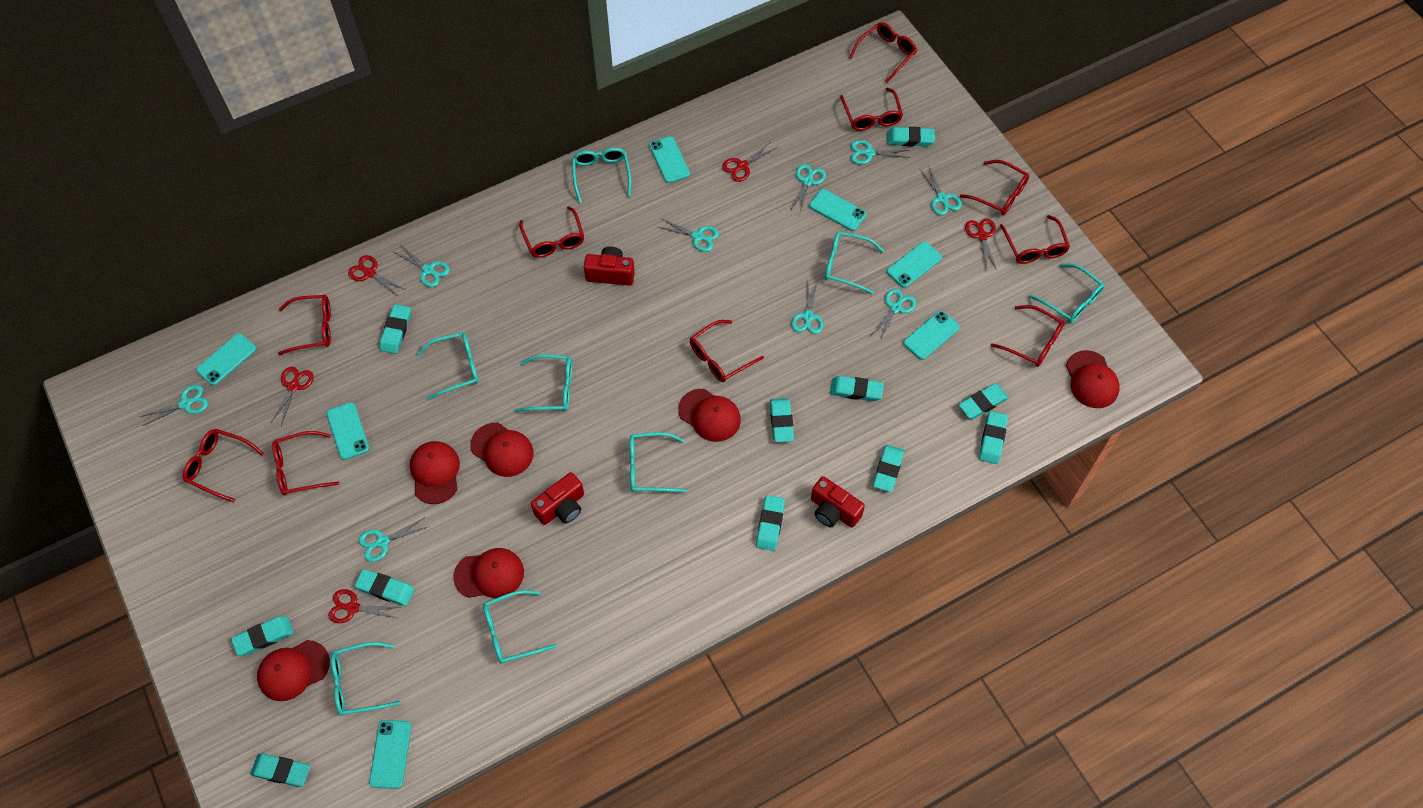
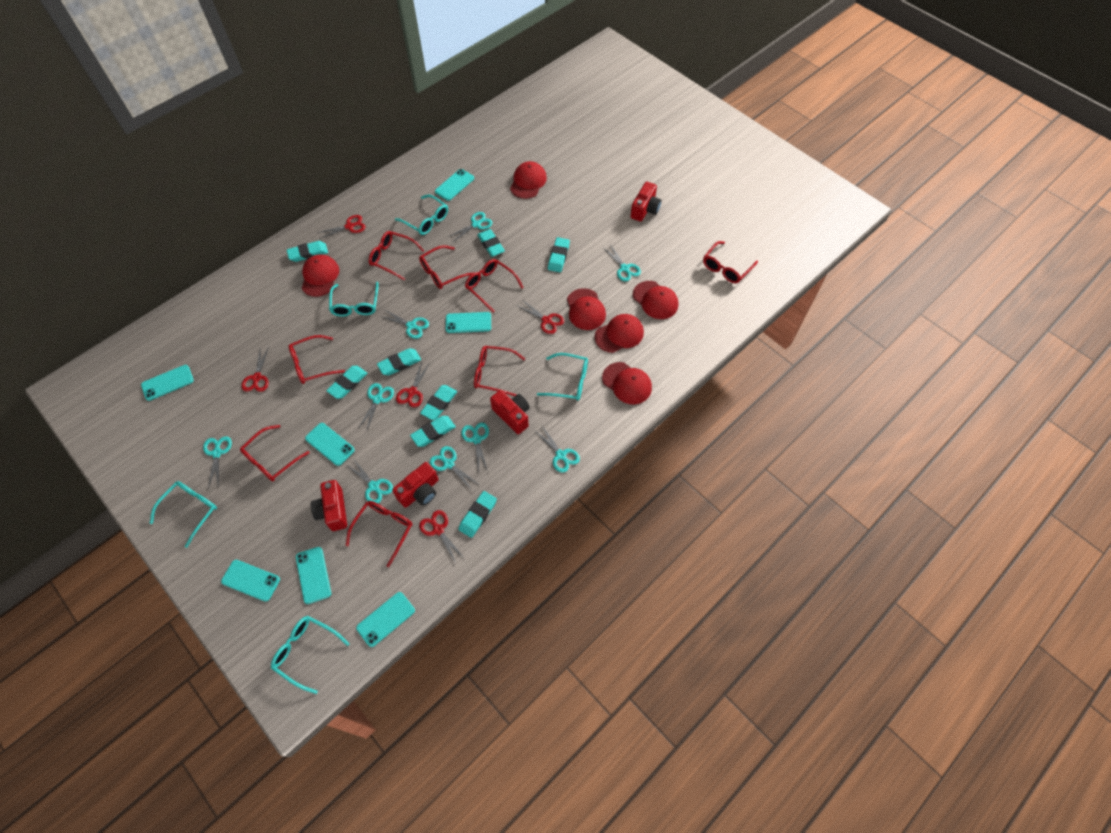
red camera: [531,472,584,525] [584,246,635,286] [811,476,865,528] = 3 -> [311,480,347,531] [392,462,439,508] [490,390,530,434] [630,182,662,222] = 4
red glasses: [183,429,264,502] [272,431,339,495] [278,295,331,355] [519,206,584,258] [690,320,764,382] [840,87,903,131] [849,22,917,83] [960,160,1029,215] [991,305,1064,367] [1000,215,1070,264] = 10 -> [240,425,310,481] [289,335,345,384] [346,501,413,567] [369,231,425,280] [419,245,474,289] [465,259,524,313] [474,346,525,396] [703,241,758,283] = 8
turquoise eraser: [231,616,294,656] [250,753,310,787] [355,569,415,606] [380,304,411,354] [756,495,785,551] [770,398,794,442] [830,376,884,401] [873,445,904,492] [887,127,935,147] [958,384,1009,419] [979,411,1008,464] = 11 -> [287,241,328,262] [326,366,368,399] [377,348,421,376] [410,416,456,447] [420,385,457,420] [458,491,497,538] [477,229,505,257] [548,237,570,272] = 8
turquoise glasses: [331,642,401,716] [417,332,479,400] [483,590,557,664] [515,354,572,412] [572,147,631,203] [630,432,686,493] [825,232,884,294] [1029,264,1104,323] = 8 -> [150,481,217,548] [271,616,350,694] [329,282,379,317] [395,194,448,235] [537,353,588,401] = 5

